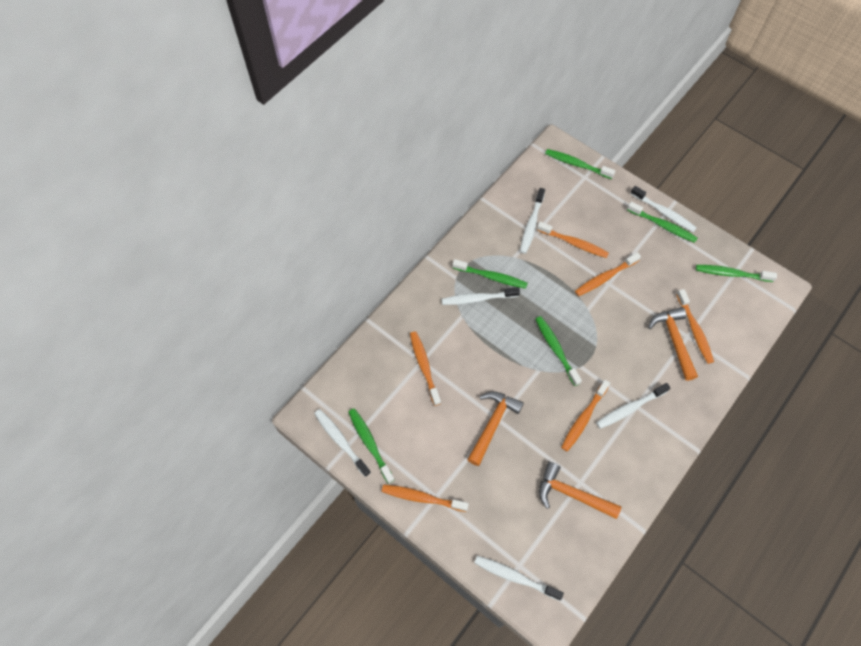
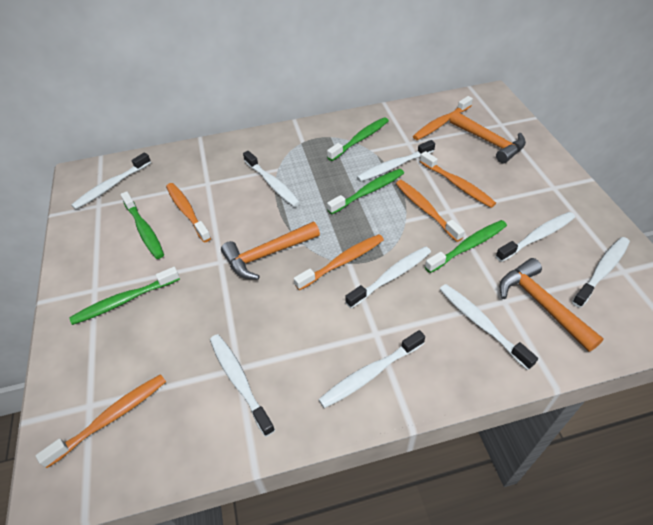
green toothbrush: [349,408,395,484] [452,259,528,289] [535,316,582,386] [545,149,615,179] [627,201,697,243] [696,265,777,282] = 6 -> [69,267,180,325] [120,191,164,259] [327,117,389,161] [327,169,404,214] [425,220,507,273] = 5
white toothbrush: [314,409,371,477] [442,287,520,305] [474,556,564,601] [520,188,545,254] [596,383,671,429] [630,186,697,232] = 6 -> [71,152,151,209] [210,334,275,437] [243,151,300,207] [318,330,425,408] [345,246,431,308] [357,140,435,182] [440,284,538,370] [496,212,575,262] [572,237,630,308] = 9

